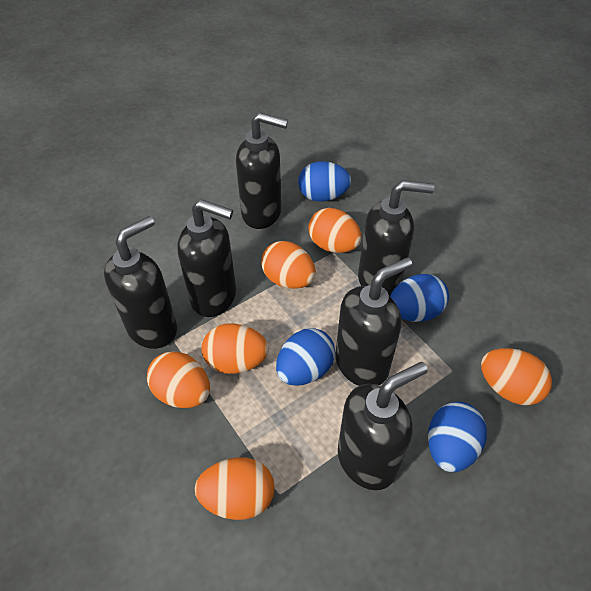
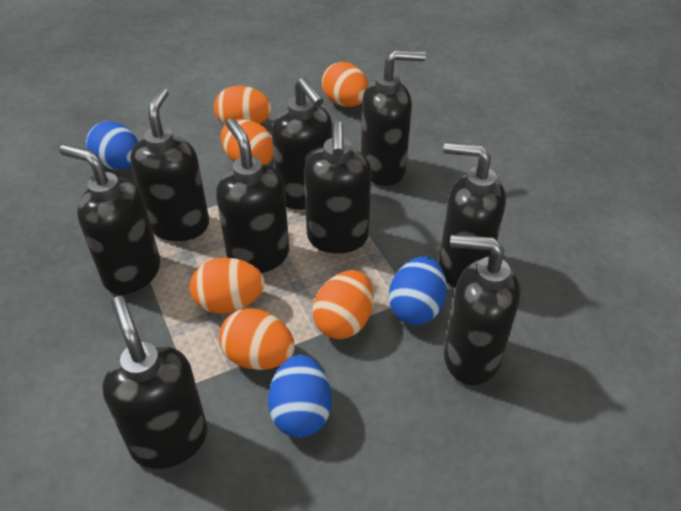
black soap dispenser: [104,216,177,349] [177,199,236,317] [236,113,288,229] [335,257,412,386] [338,362,428,490] [358,180,435,296] = 6 -> [59,144,160,295] [102,296,208,469] [130,87,209,241] [216,118,289,273] [272,77,332,210] [304,121,372,254] [361,50,426,186] [439,142,506,287] [444,234,520,385] = 9
blue egg: [276,328,335,386] [298,161,351,202] [390,274,449,322] [428,402,487,472] = 4 -> [86,121,138,170] [268,355,331,438] [389,256,447,325] = 3

